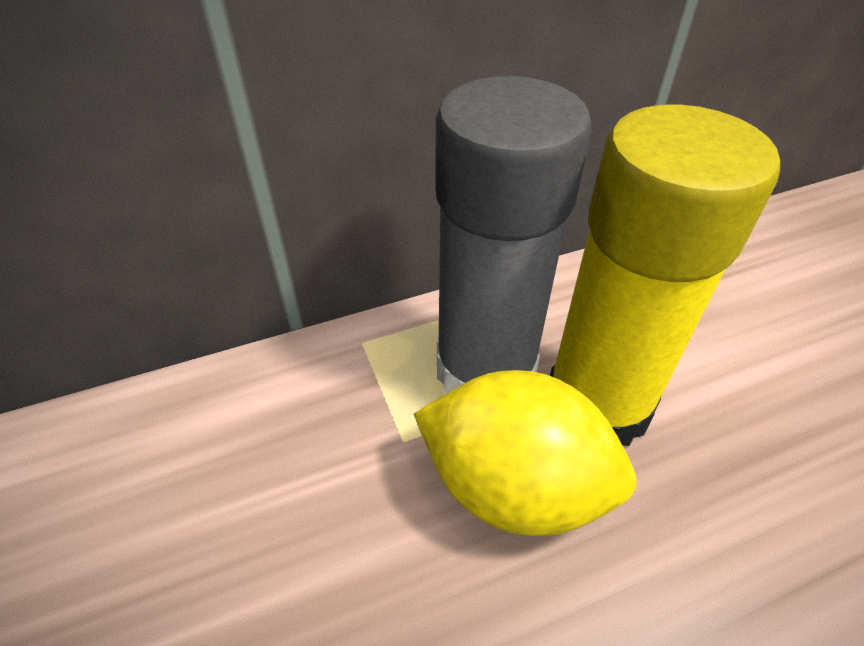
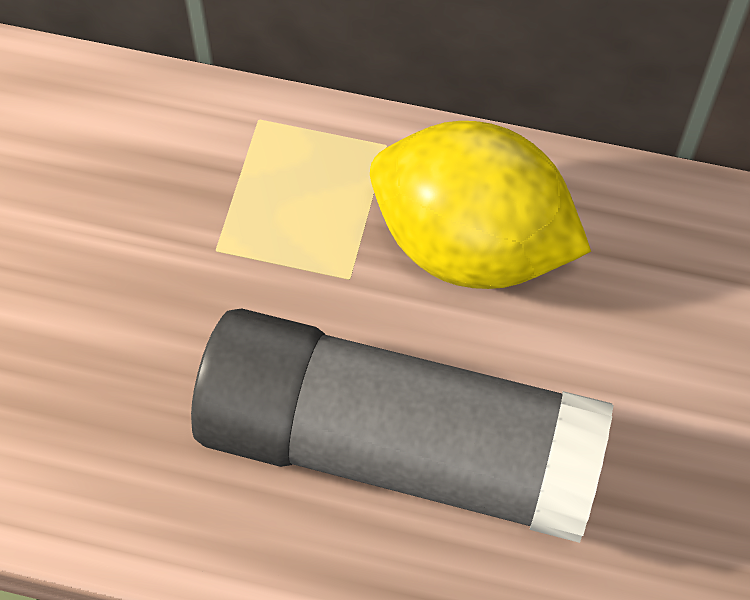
yellow glue stick: [550,104,780,446] = 1 -> none = 0

